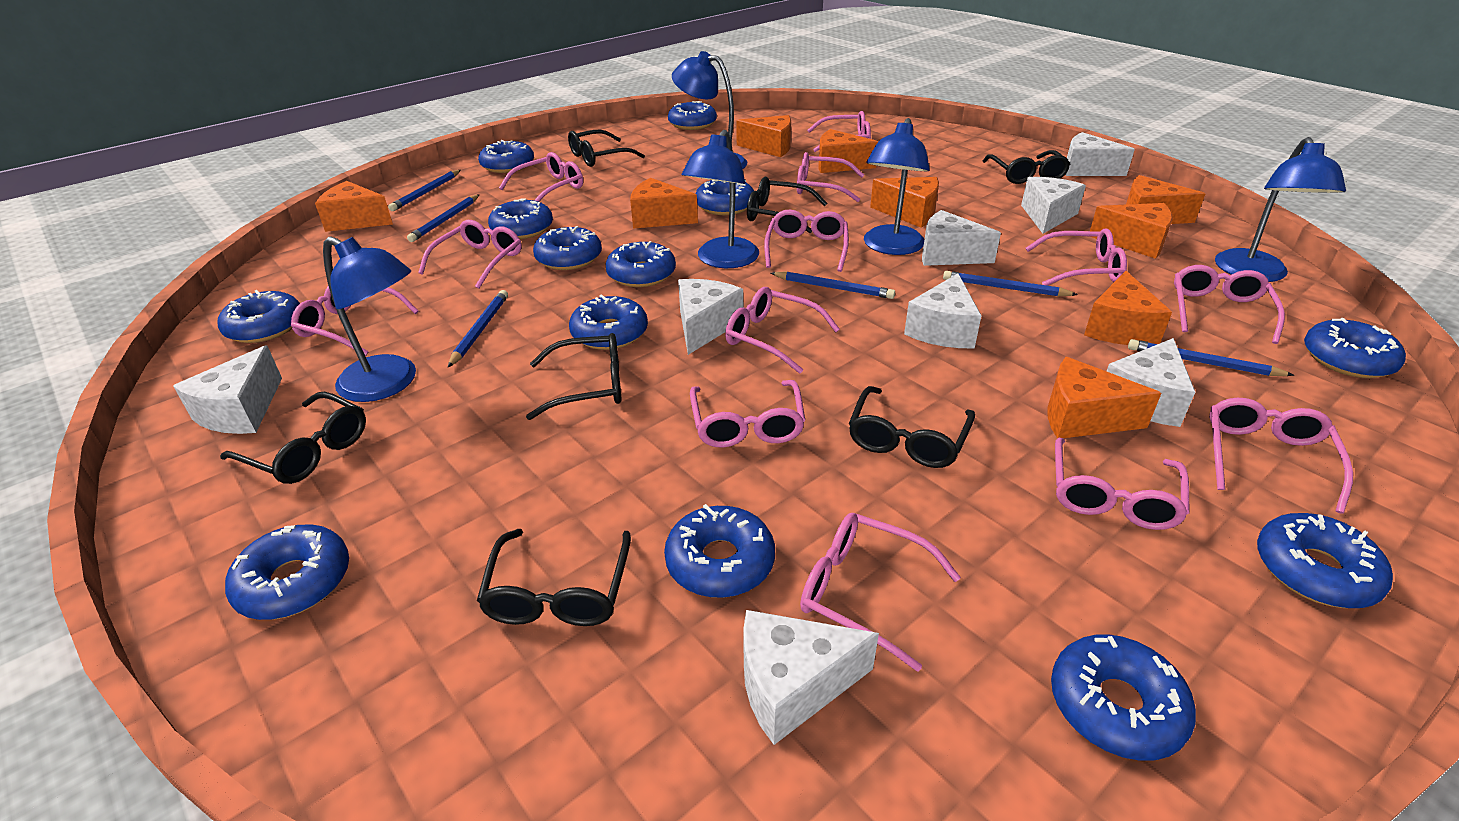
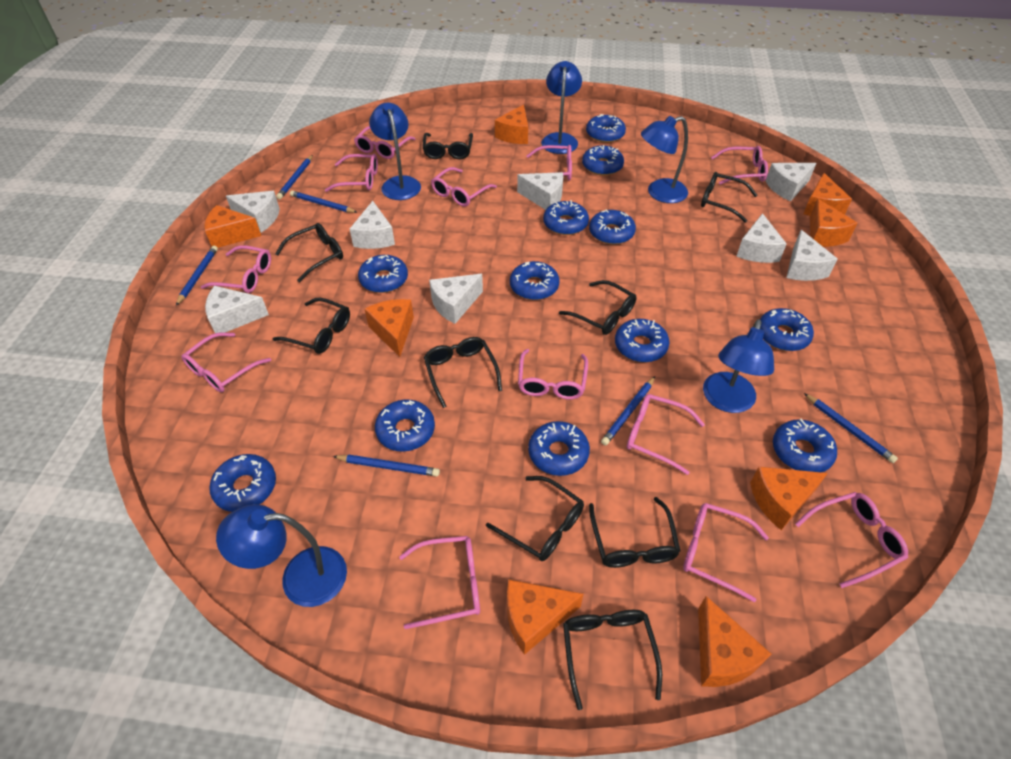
black glasses: [220,392,366,484] [477,529,631,626] [526,333,621,420] [568,130,645,167] [747,177,827,233] [849,386,975,468] [983,150,1070,184] = 7 -> [272,298,350,354] [275,223,343,282] [423,133,473,159] [424,337,502,408] [486,476,584,561] [559,280,637,335] [563,610,662,710] [589,497,680,568] [701,172,757,223] = 9
blue donut: [218,290,300,343] [225,525,349,620] [478,140,534,173] [488,198,553,239] [533,226,602,270] [569,294,648,350] [606,241,676,287] [664,504,775,598] [668,101,717,130] [695,180,754,215] [1051,634,1196,761] [1257,513,1393,608] [1304,318,1406,378] = 13 -> [209,454,276,512] [358,255,408,293] [375,399,435,452] [510,261,559,300] [528,421,590,476] [543,200,589,235] [582,145,624,175] [586,114,626,143] [589,209,636,244] [615,319,670,362] [760,308,814,351] [773,419,837,472] = 12
orange cheese: [315,181,393,232] [630,178,698,229] [736,115,791,157] [819,129,878,173] [870,177,939,228] [1047,357,1161,439] [1084,271,1172,345] [1090,203,1173,259] [1126,175,1205,224] = 9 -> [204,205,261,248] [365,299,414,357] [495,105,528,144] [507,579,584,655] [698,596,771,687] [750,467,828,530] [803,173,852,216] [810,199,858,247] = 8
pink glasses: [291,286,419,356] [418,220,522,289] [499,152,583,202] [690,380,805,448] [725,287,840,374] [764,210,849,272] [797,152,864,202] [800,513,961,672] [807,111,871,152] [1025,229,1127,286] [1055,438,1190,530] [1174,265,1285,344] [1209,398,1353,514] = 13 -> [182,332,271,392] [201,245,271,293] [325,154,378,192] [354,126,415,159] [399,536,480,629] [431,167,497,206] [518,349,588,400] [526,145,572,180] [627,394,705,475] [683,503,769,602] [711,146,768,185] [795,492,908,588] = 12

